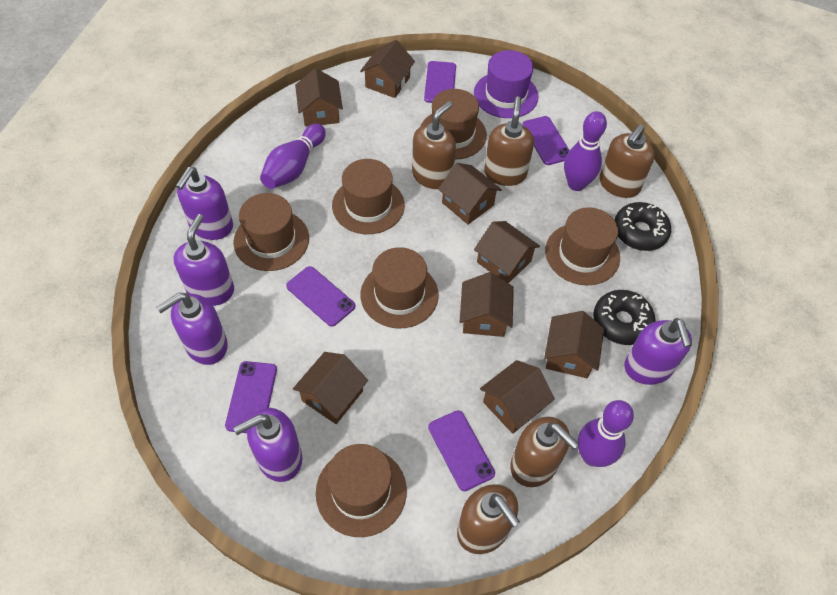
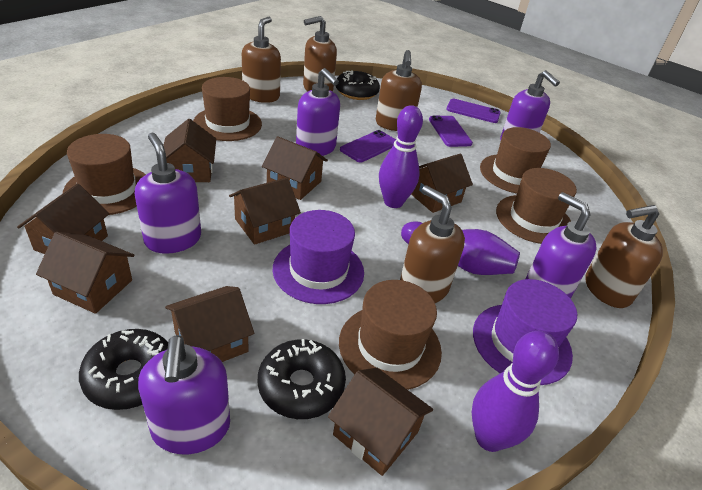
black donut: [593,290,656,345] [615,202,671,251] = 2 -> [79,329,168,410] [258,339,346,419] [336,70,380,100] = 3
brown hat: [233,193,309,271] [316,444,407,537] [332,159,405,234] [360,247,439,328] [420,89,487,160] [545,207,620,285] = 6 -> [63,134,146,215] [193,77,262,141] [339,280,442,390] [480,127,551,194] [496,168,577,244] = 5
purple hat: [474,50,539,118] = 1 -> [273,210,364,304] [473,279,577,385] = 2
purple phone: [225,361,277,433] [286,266,355,327] [424,61,456,103] [428,410,495,491] [522,116,570,165] = 5 -> [340,130,396,162] [429,115,473,147] [446,99,501,123] = 3

